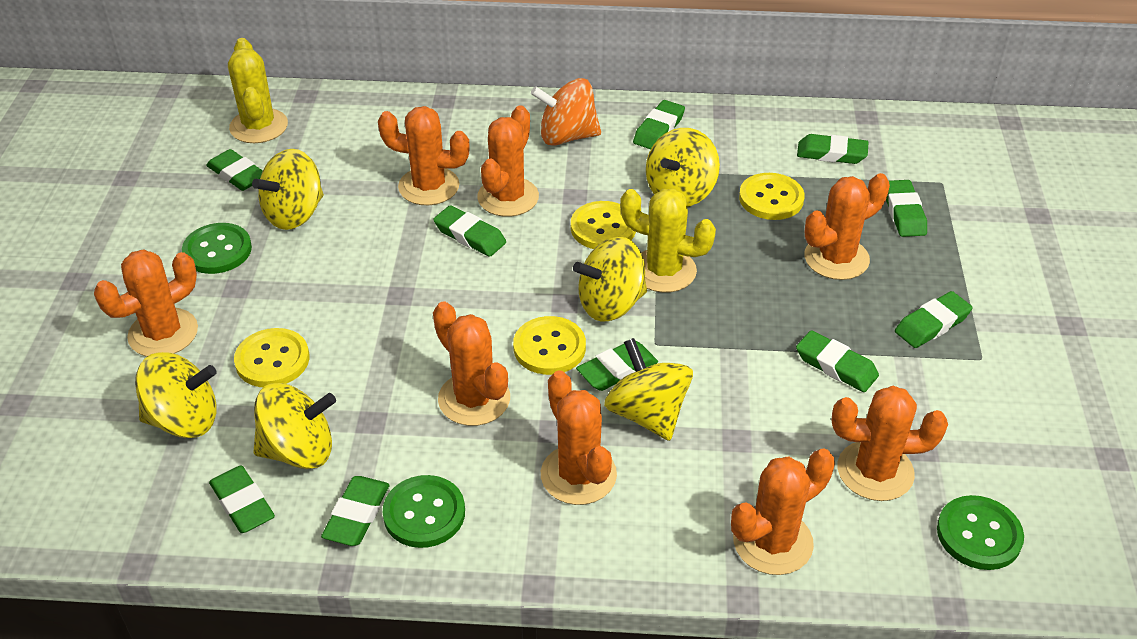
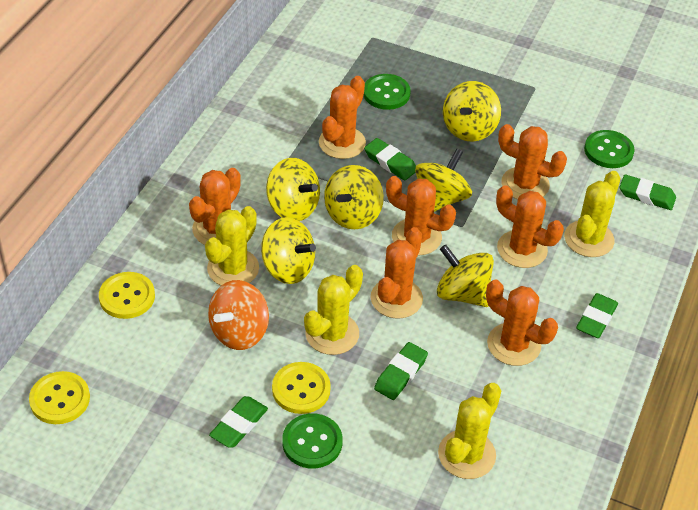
green eraser: [206,149,263,191] [209,465,275,533] [321,476,390,546] [433,205,506,257] [576,340,658,391] [633,100,685,149] [796,330,879,392] [797,134,868,164] [886,180,927,237] [895,291,973,348] = 10 -> [209,396,268,448] [364,138,416,181] [374,342,428,400] [576,293,618,338] [619,174,676,210] = 5
orange cactus: [94,249,198,357] [378,106,470,205] [433,302,510,426] [477,105,539,217] [541,370,617,505] [731,449,835,575] [804,173,890,280] [832,386,948,501] = 8 -> [189,168,241,245] [319,76,366,159] [371,227,423,319] [386,176,456,255] [486,279,558,366] [496,185,564,268] [498,124,567,200] = 7
yellow button: [234,328,309,387] [513,316,586,375] [571,201,636,249] [739,173,804,220] = 4 -> [29,371,90,424] [99,272,155,319] [272,362,331,414] = 3
yellow cactus: [228,38,288,143] [620,189,716,293] = 2 -> [205,206,259,286] [304,265,363,355] [438,383,501,479] [564,171,620,257] = 4

